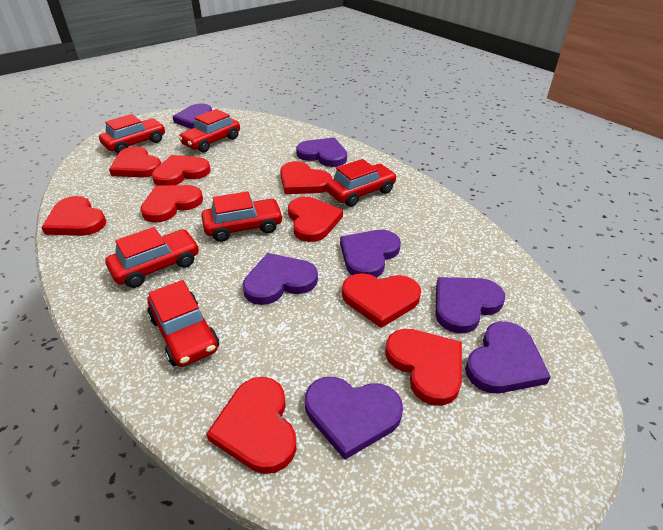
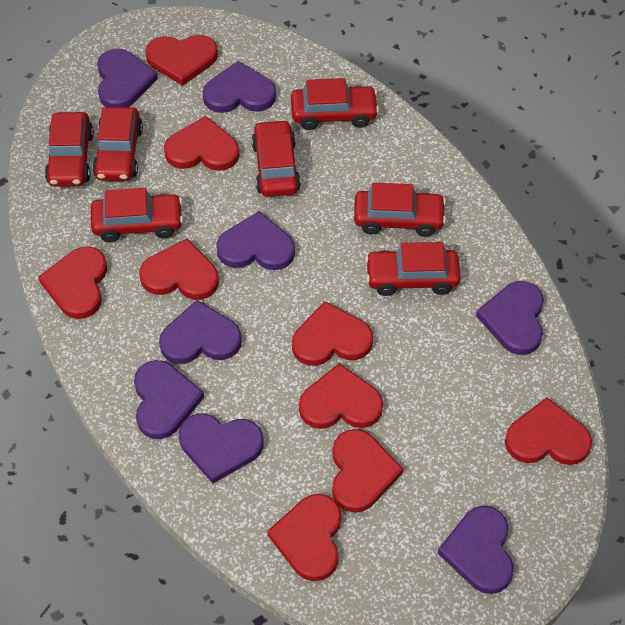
purple heart: [173,104,212,129] [243,253,318,305] [296,138,347,167] [305,377,403,460] [340,230,401,278] [435,277,505,333] [465,321,551,393] = 7 -> [97,49,158,107] [134,360,204,439] [159,300,242,364] [179,413,264,483] [203,61,276,113] [216,211,295,270] [438,506,514,594] [476,281,544,355] = 8
red car: [99,114,165,153] [106,227,199,288] [147,280,219,367] [178,109,240,152] [201,191,283,242] [326,159,397,207] = 6 -> [45,112,94,187] [91,188,183,242] [92,107,143,181] [251,119,301,197] [291,78,379,130] [354,183,446,237] [365,242,461,296] = 7

